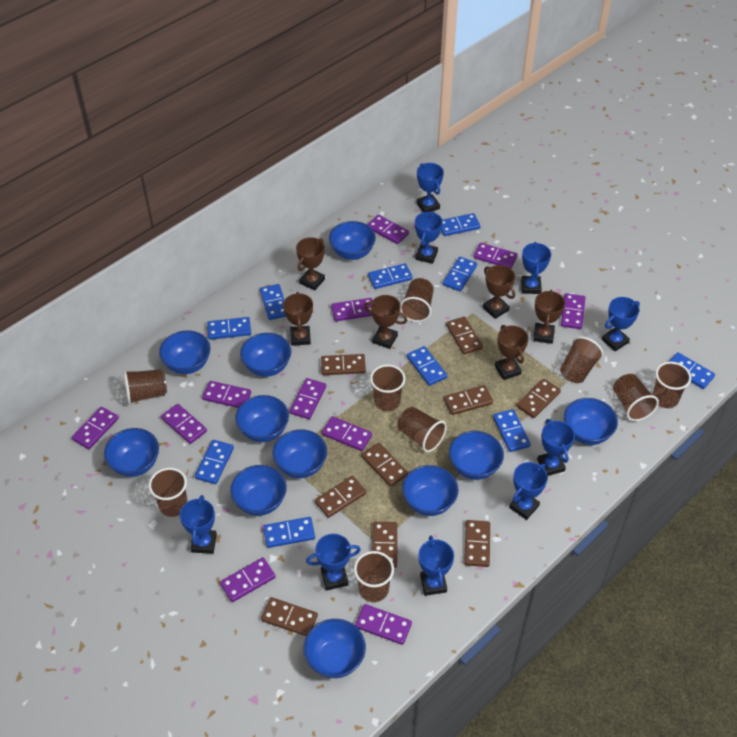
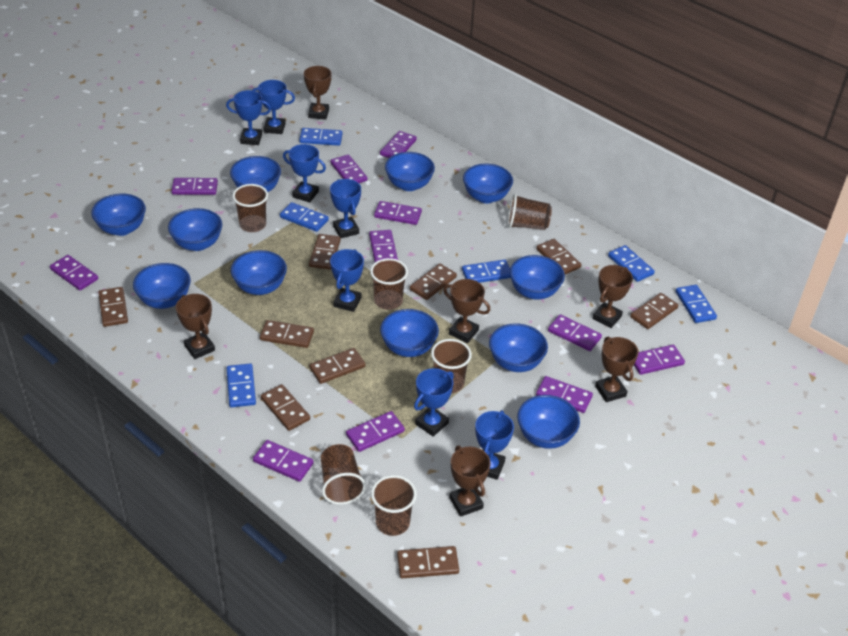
blue domino: [195,440,234,484] [207,317,251,340] [260,284,286,320] [263,517,315,548] [368,263,413,289] [407,346,447,386] [441,213,480,236] [443,257,477,292] [493,409,531,452] [669,352,715,389] = 10 -> [226,364,256,407] [280,202,329,232] [299,128,343,146] [462,260,511,283] [608,245,655,282] [676,285,717,323] = 6
blue trophy: [180,495,217,554] [306,534,361,591] [415,211,443,264] [417,163,444,212] [418,535,454,596] [509,462,548,520] [521,242,551,294] [537,419,575,476] [602,297,640,351] = 9 -> [226,90,271,145] [252,80,295,134] [283,144,326,203] [330,179,361,238] [330,249,364,312] [414,368,454,437] [475,410,514,480] = 7
brown cup: [123,369,167,405] [149,468,188,517] [354,551,394,602] [370,364,405,411] [398,407,447,452] [400,278,434,322] [560,336,604,383] [613,374,659,421] [652,362,691,408] = 9 -> [232,184,268,232] [321,444,366,505] [370,258,408,310] [371,475,417,536] [431,339,472,393] [508,194,552,230] = 6

